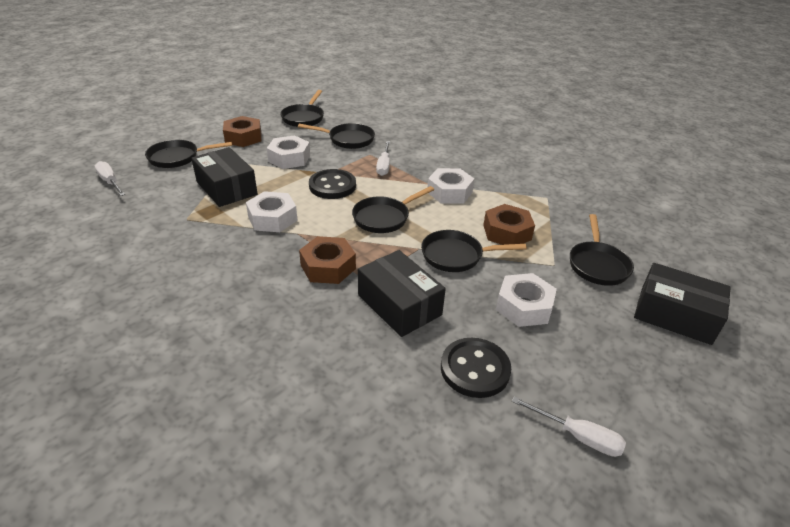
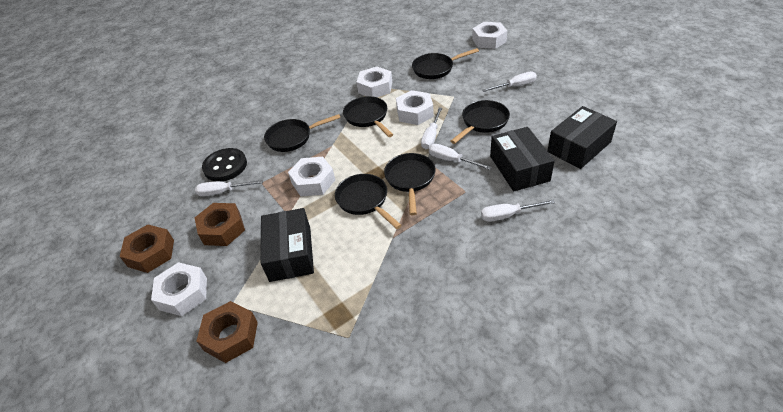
black button: [309,169,356,199] [441,338,511,398] = 2 -> [202,148,247,181] = 1
white nut: [246,191,298,232] [267,135,310,169] [427,168,474,203] [496,273,557,327] = 4 -> [151,262,207,316] [288,157,335,196] [357,67,392,97] [396,90,434,125] [472,22,507,49] = 5
white screwdriver: [95,161,125,196] [376,141,390,176] [512,397,626,457] = 3 -> [195,180,263,196] [421,108,442,149] [429,144,491,170] [481,200,555,222] [482,72,537,92] = 5

